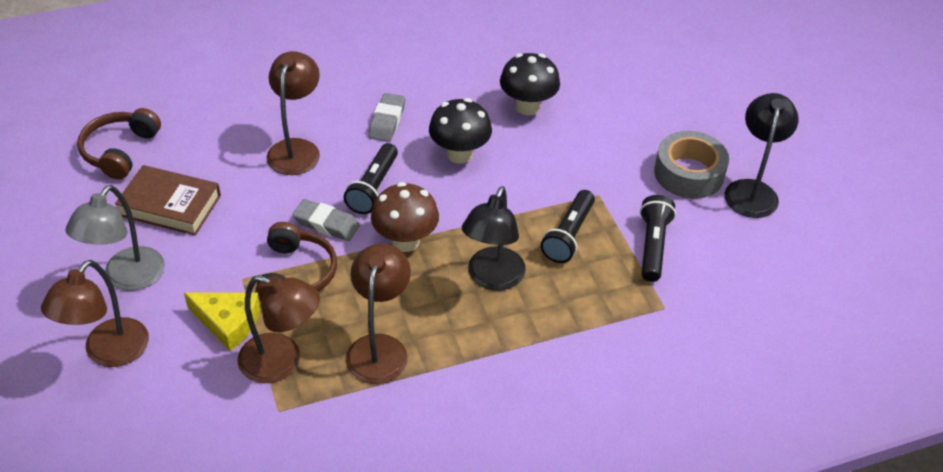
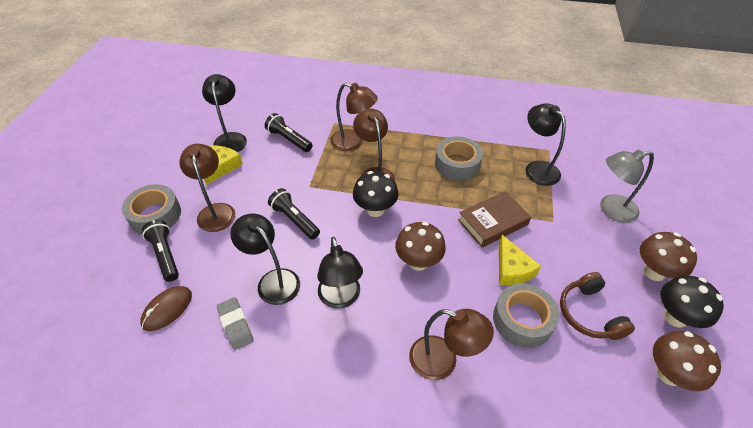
black lamp: [462,186,526,291] [725,93,799,218] = 2 -> [202,74,247,152] [230,214,300,305] [317,237,363,309] [525,103,566,186] = 4
brown headphones: [77,108,161,180] [255,222,337,302] = 2 -> [560,272,635,340] = 1
brown mouse: none = 0 -> [140,286,192,331] = 1
brown mushroom: [371,182,439,252] = 1 -> [395,222,446,271] [639,232,697,281] [653,331,721,391] = 3
grey eraser: [293,199,360,241] [368,93,405,142] = 2 -> [217,297,254,350] = 1
grey tape: [654,131,729,199] = 1 -> [122,184,181,234] [435,136,483,181] [493,283,559,348] = 3
yellow cheese: [184,293,260,351] = 1 -> [204,145,243,185] [499,235,541,285] = 2

